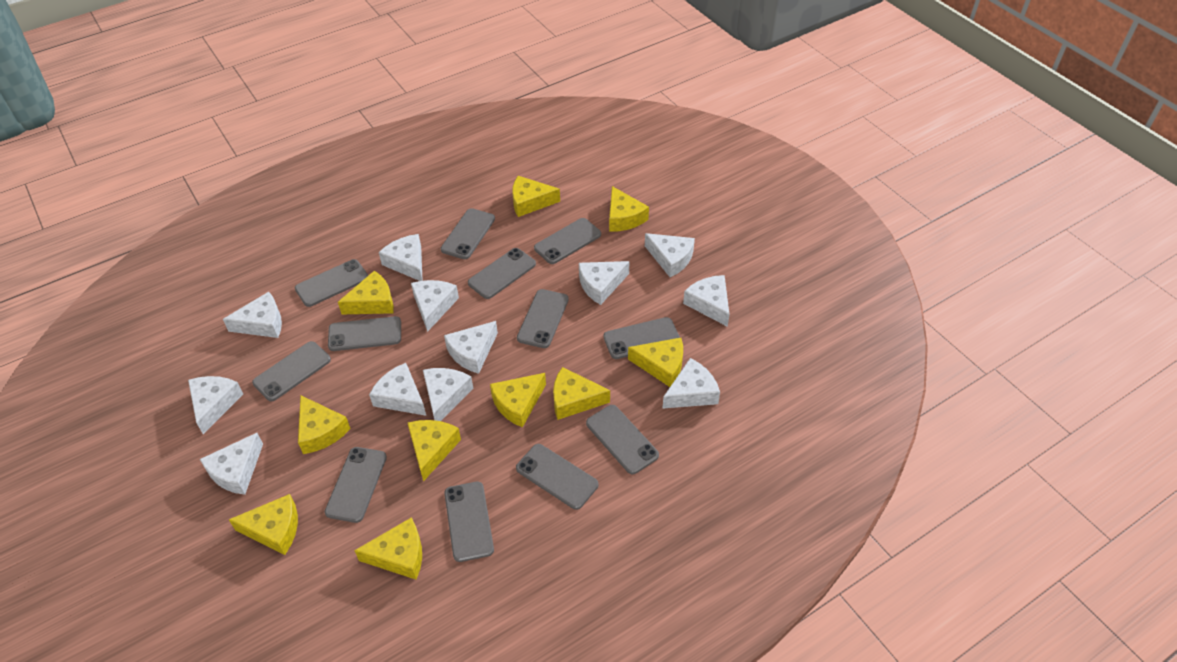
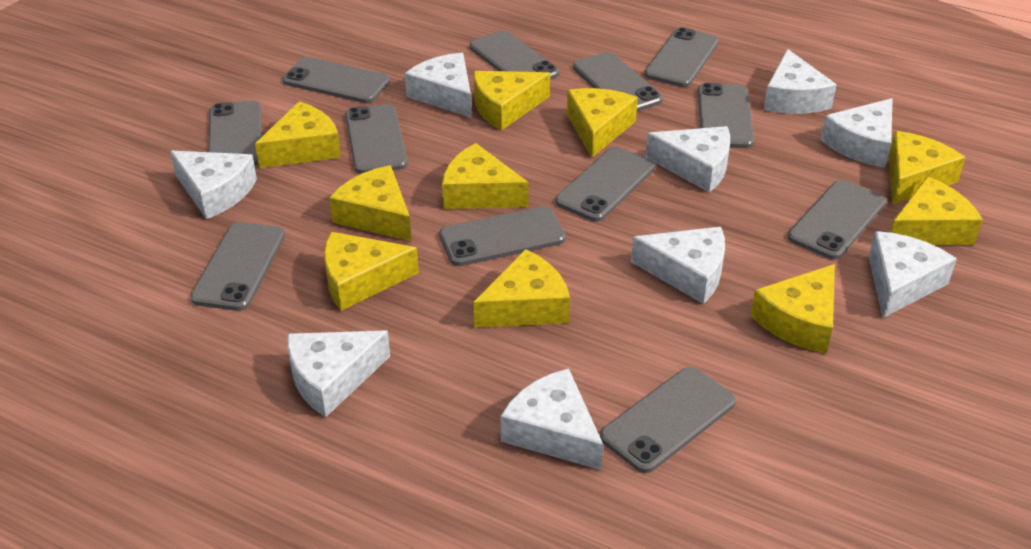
white cheese: [188,376,243,434] [200,433,263,495] [223,292,282,338] [369,363,426,416] [379,234,423,281] [411,280,459,332] [423,368,473,421] [444,321,498,374] [579,261,629,305] [645,233,695,277] [662,358,720,409] [683,275,730,327] = 12 -> [170,151,257,219] [287,331,390,417] [405,53,472,118] [500,368,603,470] [631,227,725,304] [646,126,730,192] [763,49,837,114] [820,98,893,168] [869,231,957,318] = 9

